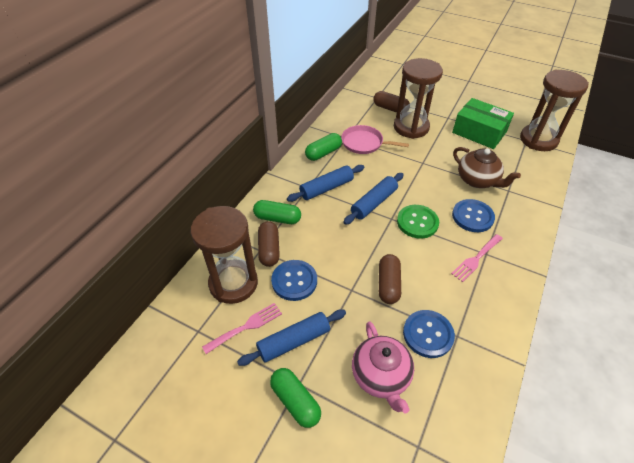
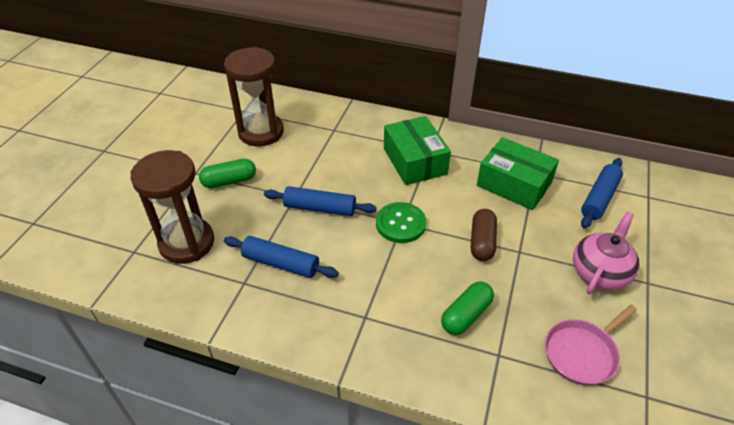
blue button: [271,260,317,301] [403,310,455,358] [452,199,495,232] = 3 -> none = 0
brown capsule: [258,221,280,267] [373,91,410,113] [379,254,401,304] = 3 -> [471,209,497,261] = 1
brown hourglass: [191,206,258,304] [394,58,443,139] [520,69,589,151] = 3 -> [130,150,214,264] [224,47,284,146] = 2
brown teapot: [453,147,521,188] = 1 -> none = 0
green box: [452,98,514,149] = 1 -> [384,116,451,185] [477,137,559,210] = 2
green capsule: [253,200,301,224] [270,368,321,428] [305,133,342,161] = 3 -> [199,159,256,188] [441,281,494,335] = 2
pink fork: [202,303,282,354] [451,234,503,282] = 2 -> none = 0

